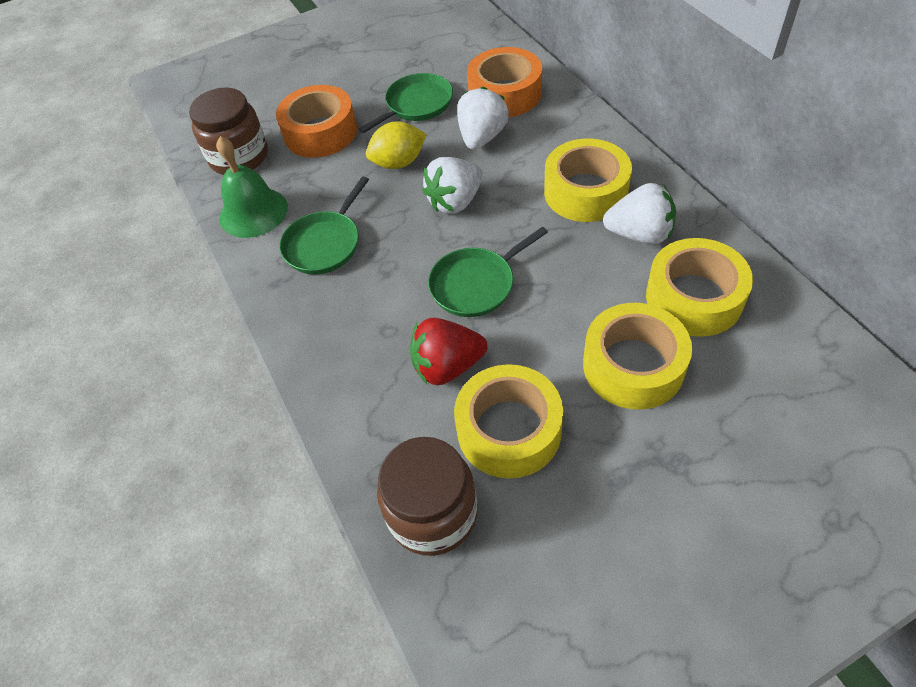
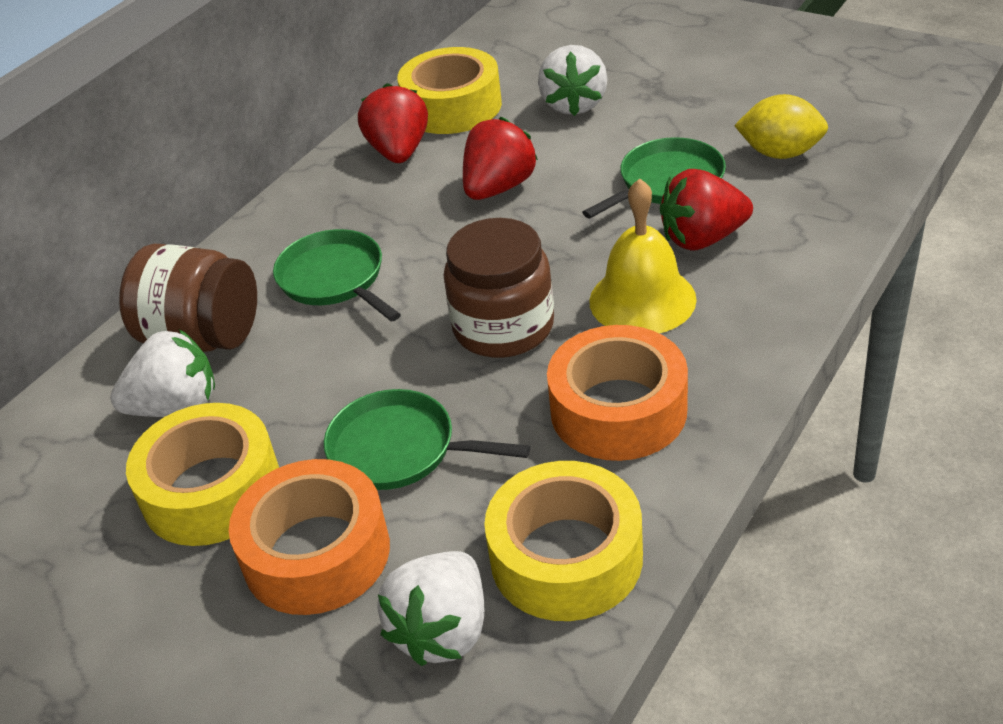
green bell: [216,136,288,238] = 1 -> none = 0
red strawberry: [410,318,487,385] = 1 -> [358,83,428,163] [463,117,538,200] [660,169,753,251] = 3
yellow bell: none = 0 -> [589,178,697,333] = 1
yellow tape: [454,364,563,479] [544,139,632,222] [583,303,692,410] [646,238,753,337] = 4 -> [126,403,279,546] [397,47,502,134] [484,461,643,621] = 3

